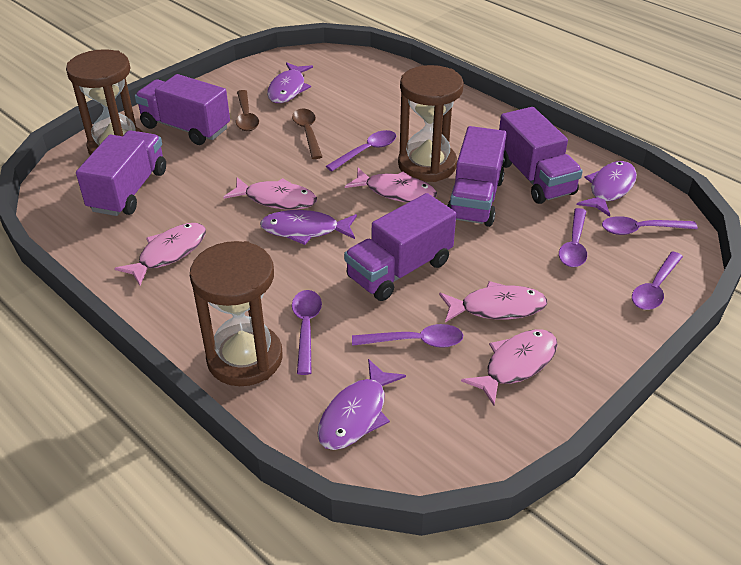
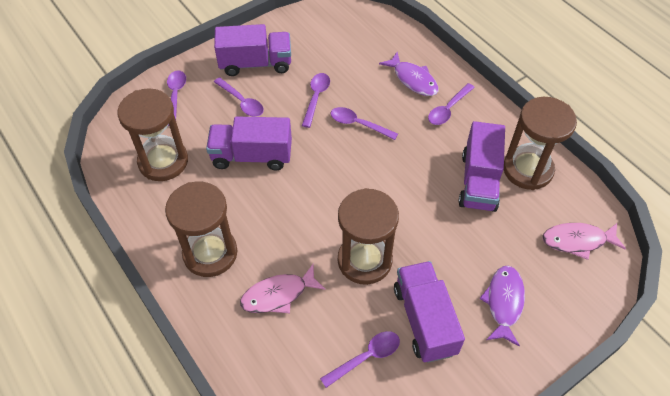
brown hourglass: [66,49,142,155] [190,241,283,386] [398,65,464,182] = 3 -> [117,88,188,181] [165,181,237,277] [338,188,399,285] [504,97,577,190] = 4
brown spoon: [236,90,259,131] [292,109,322,159] = 2 -> none = 0
pink fish: [115,223,206,286] [224,177,317,210] [345,168,437,202] [439,281,547,322] [461,329,558,406] = 5 -> [240,264,326,313] [542,223,626,260] = 2
purple fish: [260,210,357,245] [267,62,313,103] [317,359,406,450] [577,161,637,217] = 4 -> [379,52,439,96] [479,266,525,347] = 2
purple truck: [76,130,166,216] [135,74,230,145] [344,193,456,301] [447,126,507,227] [499,107,583,204] = 5 -> [206,116,292,170] [214,24,291,76] [394,261,465,363] [458,121,505,212] = 4

